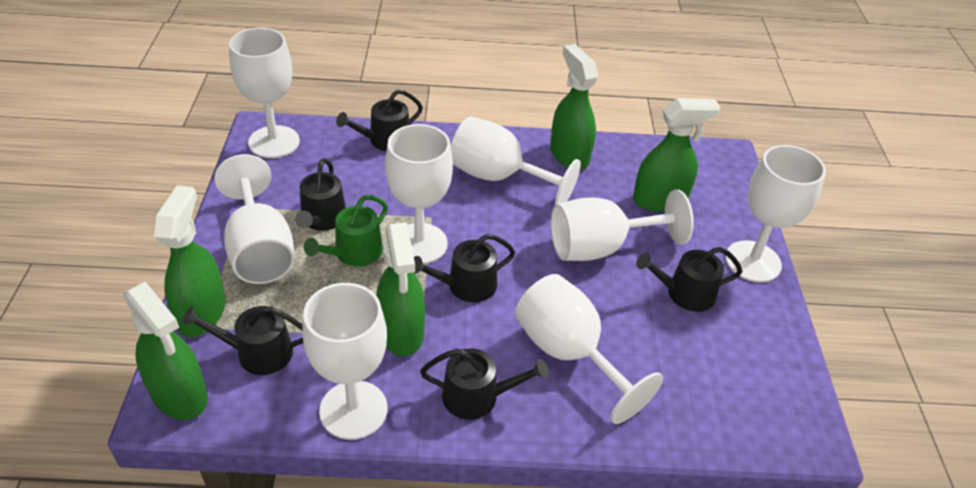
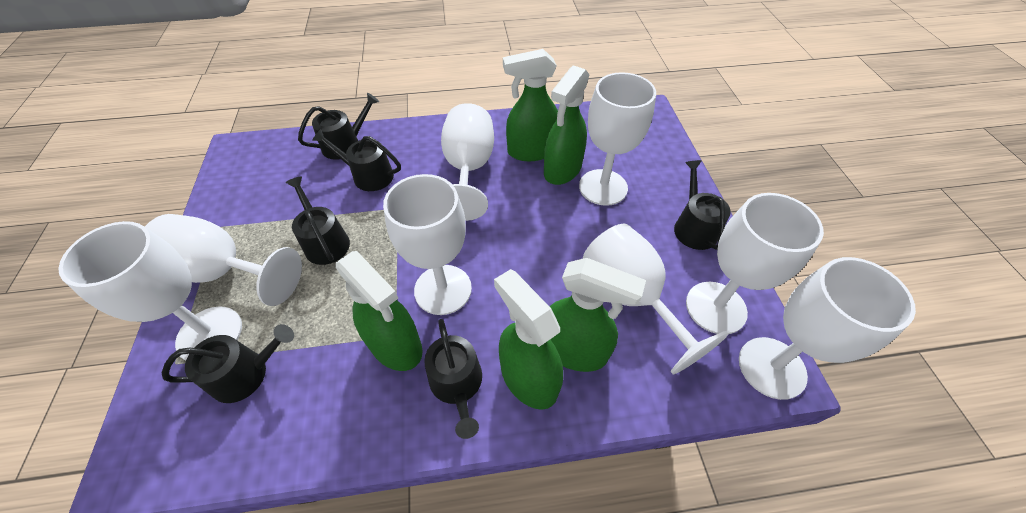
green watering can: [304,195,388,266] = 1 -> none = 0

